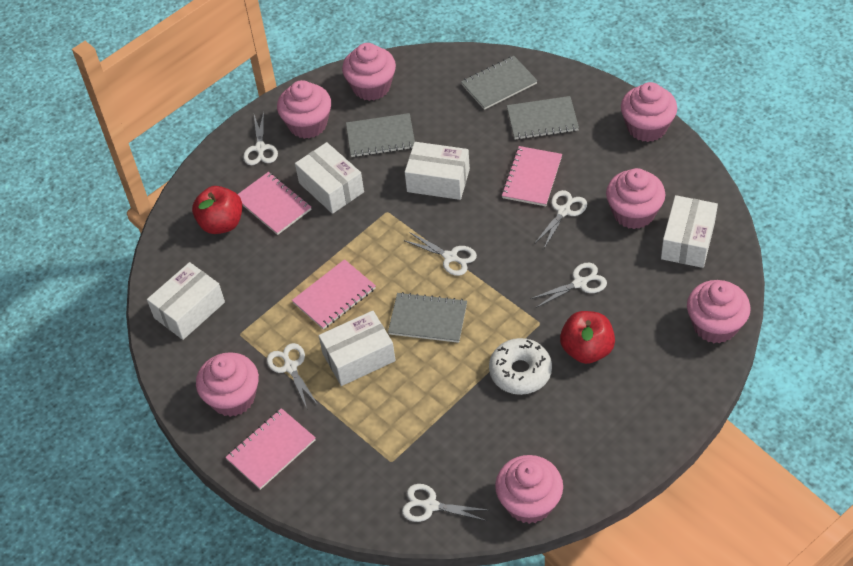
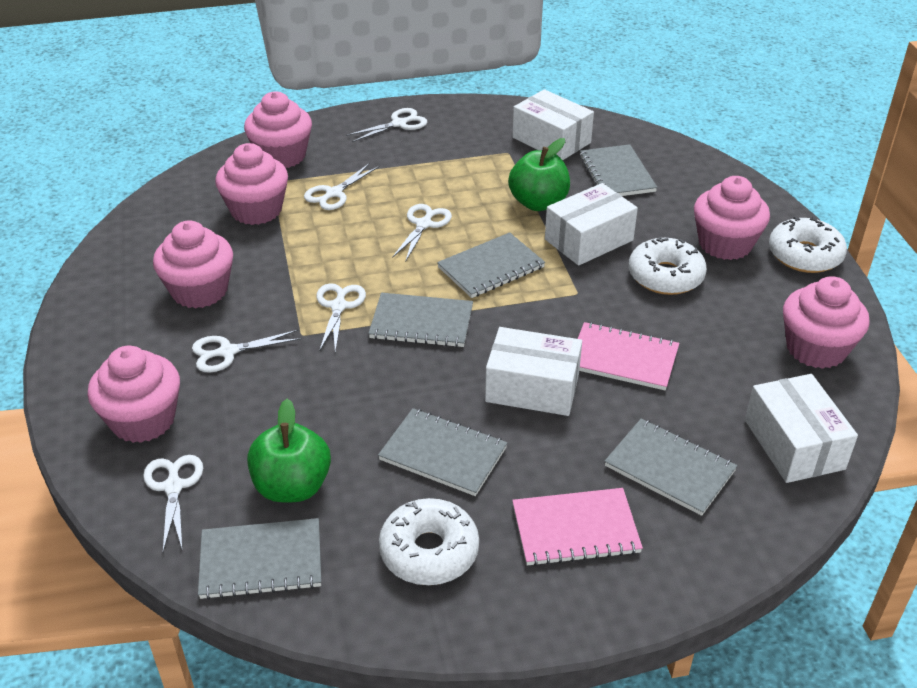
green apple: none = 0 -> [247,399,331,503] [508,138,570,211] = 2
grey notebook: [346,113,415,157] [388,292,467,343] [461,56,538,110] [507,96,579,140] = 4 -> [198,518,321,600] [368,293,473,347] [378,408,507,496] [437,232,545,298] [579,144,658,196] [604,418,737,516] = 6
pink cupcake: [196,352,259,417] [277,80,331,139] [342,43,396,101] [495,455,563,524] [606,168,665,229] [621,82,677,142] [687,280,751,344] = 7 -> [88,346,180,443] [153,220,233,309] [215,143,288,225] [244,91,312,168] [694,176,770,260] [783,276,870,369] = 6
pink notebook: [225,408,316,490] [237,172,311,235] [292,259,376,330] [501,146,562,206] = 4 -> [512,488,643,566] [578,322,679,390] = 2
red apple: [192,186,242,234] [560,311,615,364] = 2 -> none = 0
white box: [147,262,225,340] [295,142,364,214] [319,311,396,386] [405,142,470,200] [661,195,718,268] = 5 -> [485,327,582,416] [512,89,594,160] [545,183,638,266] [745,374,858,483] = 4
white donut: [489,338,552,395] = 1 -> [379,498,479,585] [629,237,707,295] [769,217,847,273] = 3

